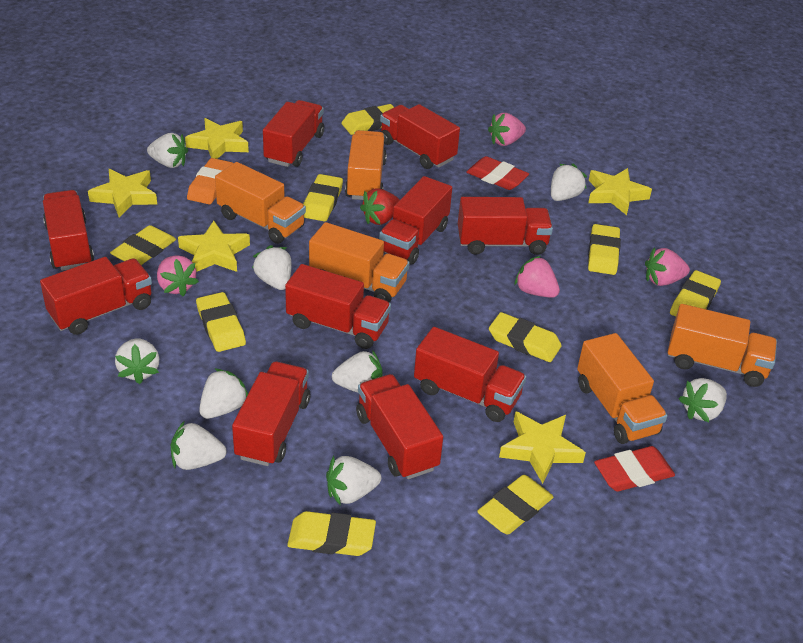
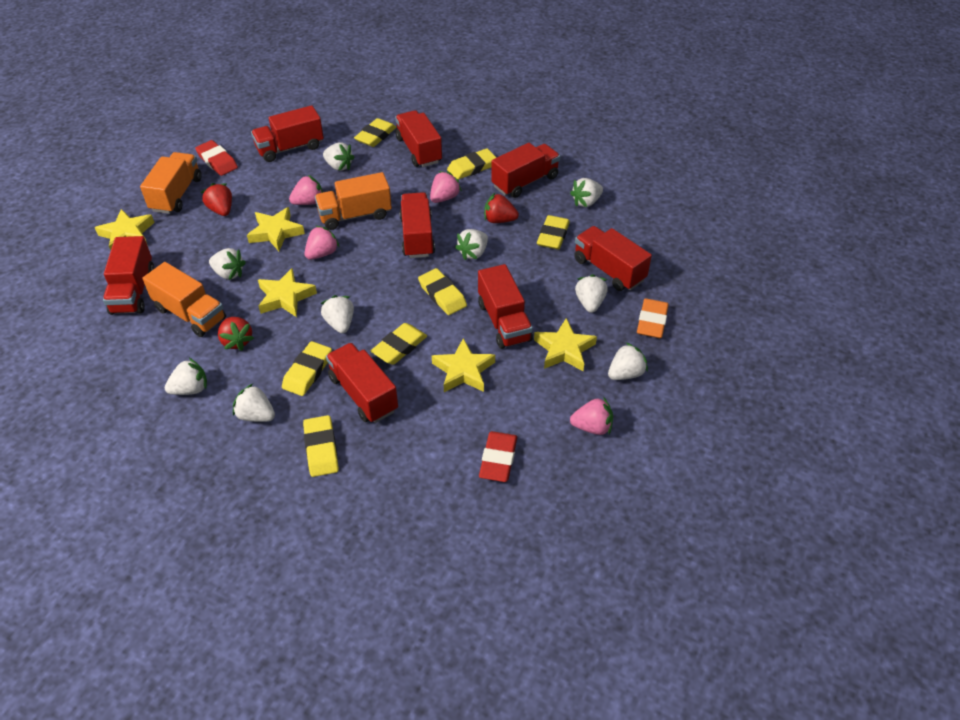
orange truck: [215,162,306,244] [309,222,410,302] [345,130,387,200] [577,333,667,444] [668,304,777,387] = 5 -> [140,152,201,214] [143,262,226,337] [315,172,392,230] = 3
red strawberry: [360,188,400,225] = 1 -> [201,183,232,216] [218,317,254,351] [484,193,519,223] = 3
red truck: [40,257,152,335] [43,190,94,271] [232,362,310,466] [263,100,324,167] [285,264,391,349] [356,374,443,479] [379,176,452,264] [380,104,460,169] [414,327,526,422] [458,197,553,255] = 10 -> [103,236,154,315] [251,105,324,162] [326,343,398,423] [395,110,442,167] [399,192,435,258] [478,264,533,349] [491,143,560,198] [574,226,652,291] = 8
yellow eraser: [110,225,176,265] [196,292,246,352] [287,511,376,556] [303,174,343,222] [342,104,394,135] [477,475,553,534] [489,312,562,362] [588,224,621,275] [670,270,721,317] = 9 -> [282,341,332,396] [303,415,339,477] [354,118,396,147] [371,323,427,365] [418,268,467,315] [447,148,497,180] [537,215,570,250] = 7

